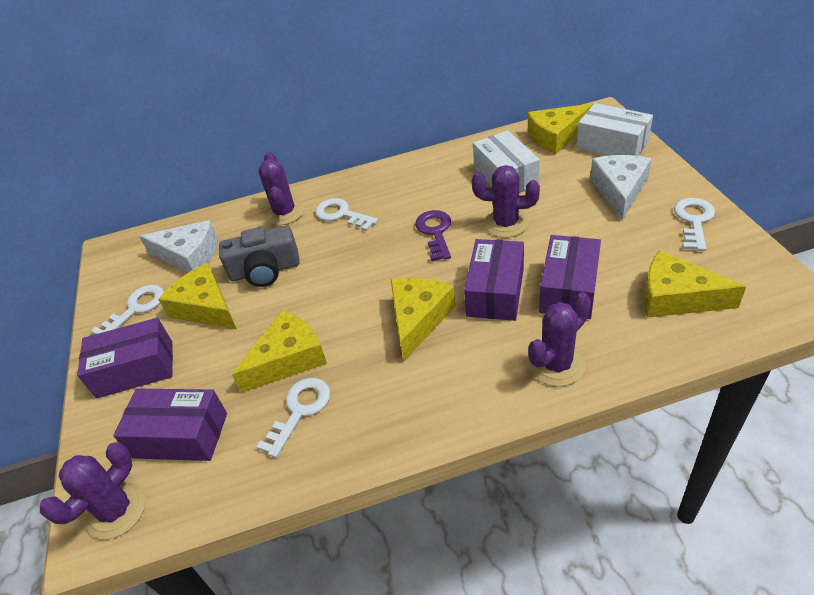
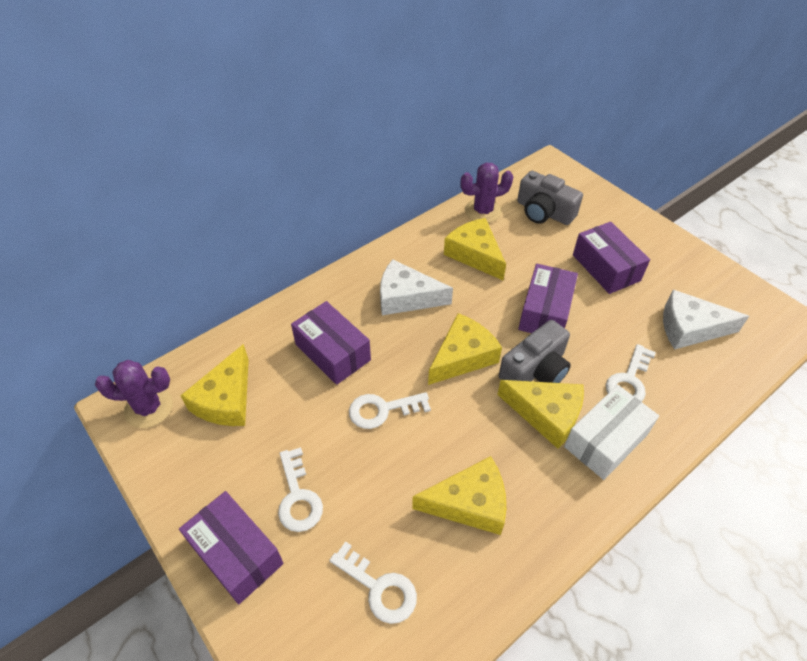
grey camera: [219,226,300,287] = 1 -> [499,320,571,383] [517,171,583,225] = 2
purple cactus: [40,443,146,539] [258,152,304,225] [472,165,540,238] [528,292,591,387] = 4 -> [95,360,173,428] [461,163,514,223] = 2
purple key: [415,210,451,261] = 1 -> none = 0
white box: [473,131,540,193] [577,103,653,156] = 2 -> [564,385,659,480] = 1

